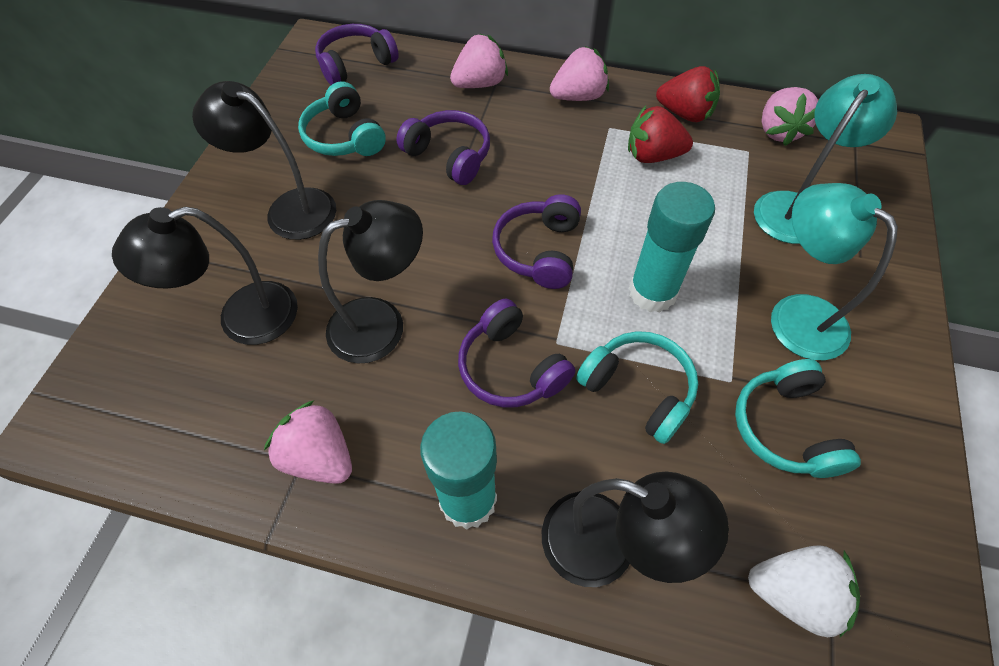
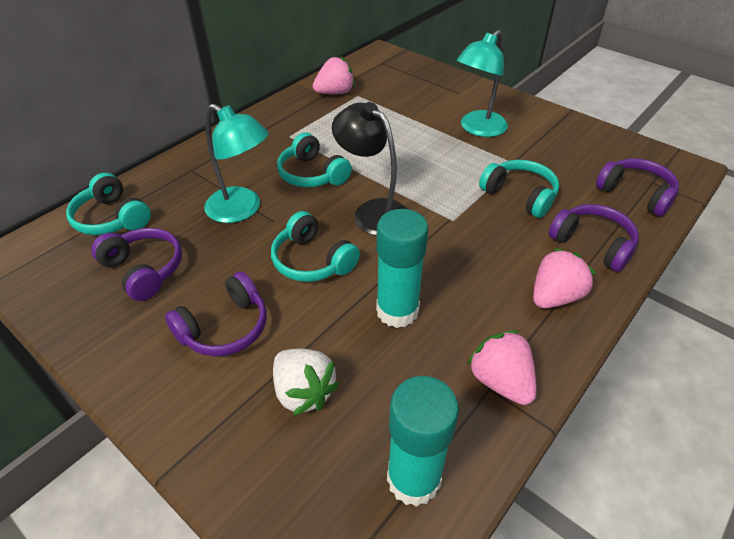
black lamp: [112,207,298,345] [192,81,336,240] [318,200,423,364] [542,472,729,587] = 4 -> [332,102,407,236] = 1
pink strawberry: [264,400,352,484] [450,34,508,88] [550,46,609,101] [762,87,819,146] = 4 -> [313,56,355,94] [467,330,536,405] [533,248,596,308] = 3
red strawberry: [628,106,693,163] [656,66,720,122] = 2 -> none = 0
turquoise headphones: [298,82,386,156] [576,331,698,444] [735,359,861,478] = 3 -> [66,173,151,235] [271,211,360,282] [277,133,352,187] [479,160,559,218] = 4

